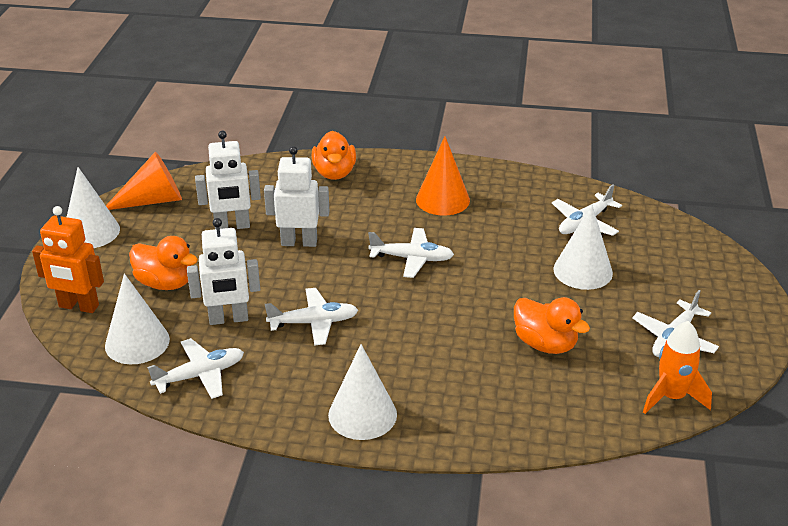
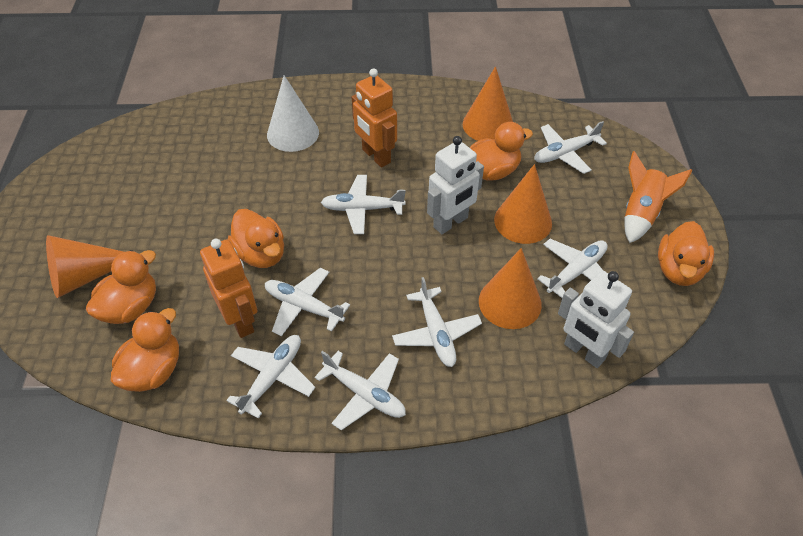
orange cone: [106,152,182,210] [416,136,470,215] = 2 -> [46,235,124,298] [463,66,513,141] [479,248,542,329] [494,164,552,244] = 4
orange duck: [129,236,198,290] [311,131,356,180] [514,297,590,354] = 3 -> [86,250,156,324] [111,308,179,392] [228,209,284,268] [470,122,533,181] [658,221,714,286] = 5
orange robot: [32,206,104,313] = 1 -> [200,239,257,338] [352,68,397,168] = 2
white cone: [67,167,120,248] [105,274,170,364] [328,344,397,440] [554,204,613,290] = 4 -> [267,75,319,152] = 1
white plane: [147,338,244,399] [265,288,358,346] [368,228,454,278] [552,184,622,236] [632,290,719,357] = 5 -> [226,335,315,419] [265,268,350,337] [314,351,406,430] [321,175,406,234] [392,277,482,367] [534,121,607,174] [537,239,608,298] = 7
white robot: [187,218,260,325] [195,131,261,229] [264,146,329,247] = 3 -> [427,136,484,234] [558,271,634,368] = 2

